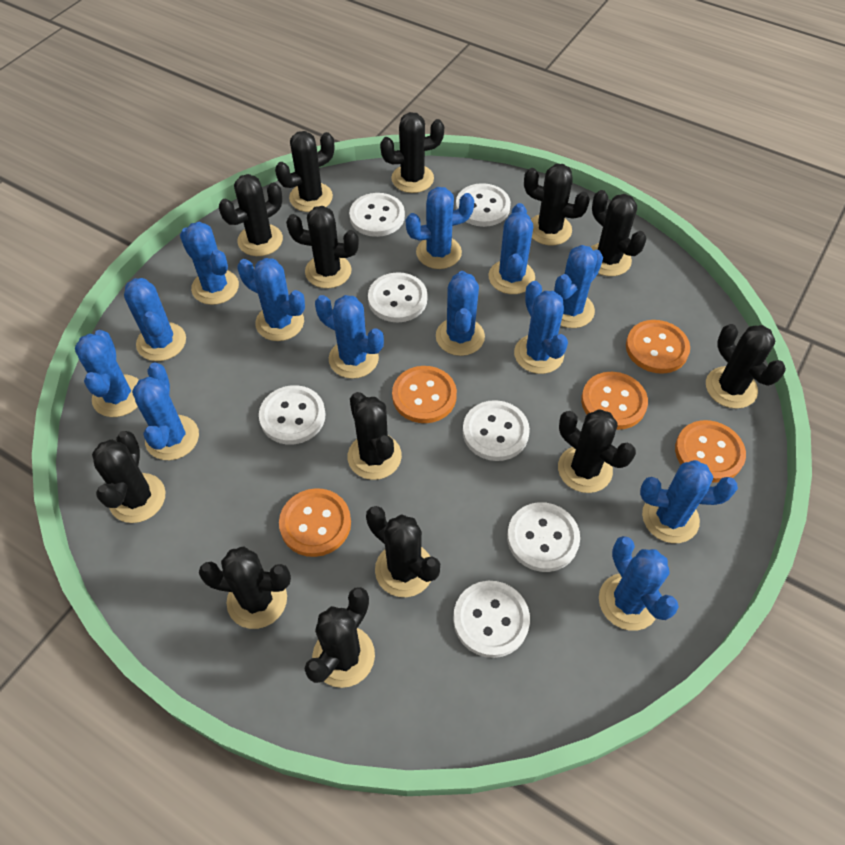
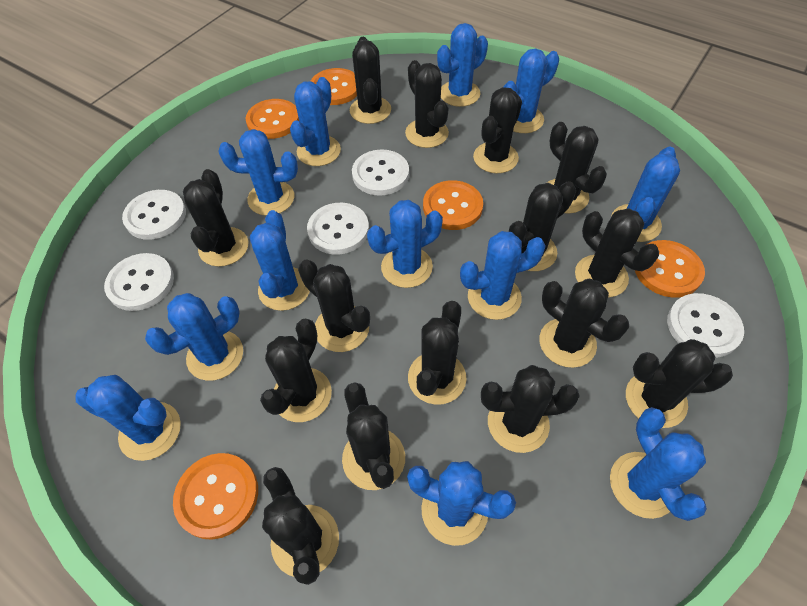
black cactus: [92,431,166,523] [199,546,291,629] [219,174,283,256] [275,131,334,212] [286,206,359,288] [305,587,375,688] [348,392,402,480] [366,506,440,597] [380,112,444,193] [524,164,590,245] [558,409,636,493] [591,190,647,276] [706,324,786,409] = 13 -> [183,169,249,267] [260,319,332,422] [262,467,339,585] [298,259,370,352] [342,382,405,490] [350,37,391,124] [405,60,449,148] [408,301,467,405] [473,87,522,173] [481,365,580,453] [509,181,576,271] [539,279,629,368] [547,122,607,213] [575,208,659,298] [626,339,733,428] = 15
blue cactus: [75,330,139,417] [124,278,186,361] [132,363,199,460] [180,222,239,305] [237,258,305,341] [315,295,384,379] [406,187,474,269] [436,271,485,356] [488,203,535,294] [514,281,568,374] [554,245,603,328] [599,536,679,631] [640,460,738,543] = 13 -> [75,375,181,461] [145,293,243,381] [218,129,298,216] [250,210,310,311] [290,77,341,166] [367,200,443,288] [407,461,516,546] [437,23,488,107] [460,231,546,320] [503,49,559,133] [610,407,707,521] [611,147,680,242] = 12
white button: [259,385,326,445] [349,193,405,237] [368,272,427,322] [453,581,530,658] [456,183,511,227] [463,400,530,461] [507,502,580,572] = 7 -> [104,253,174,311] [122,190,186,240] [307,203,369,255] [352,149,409,196] [667,293,744,358] = 5

